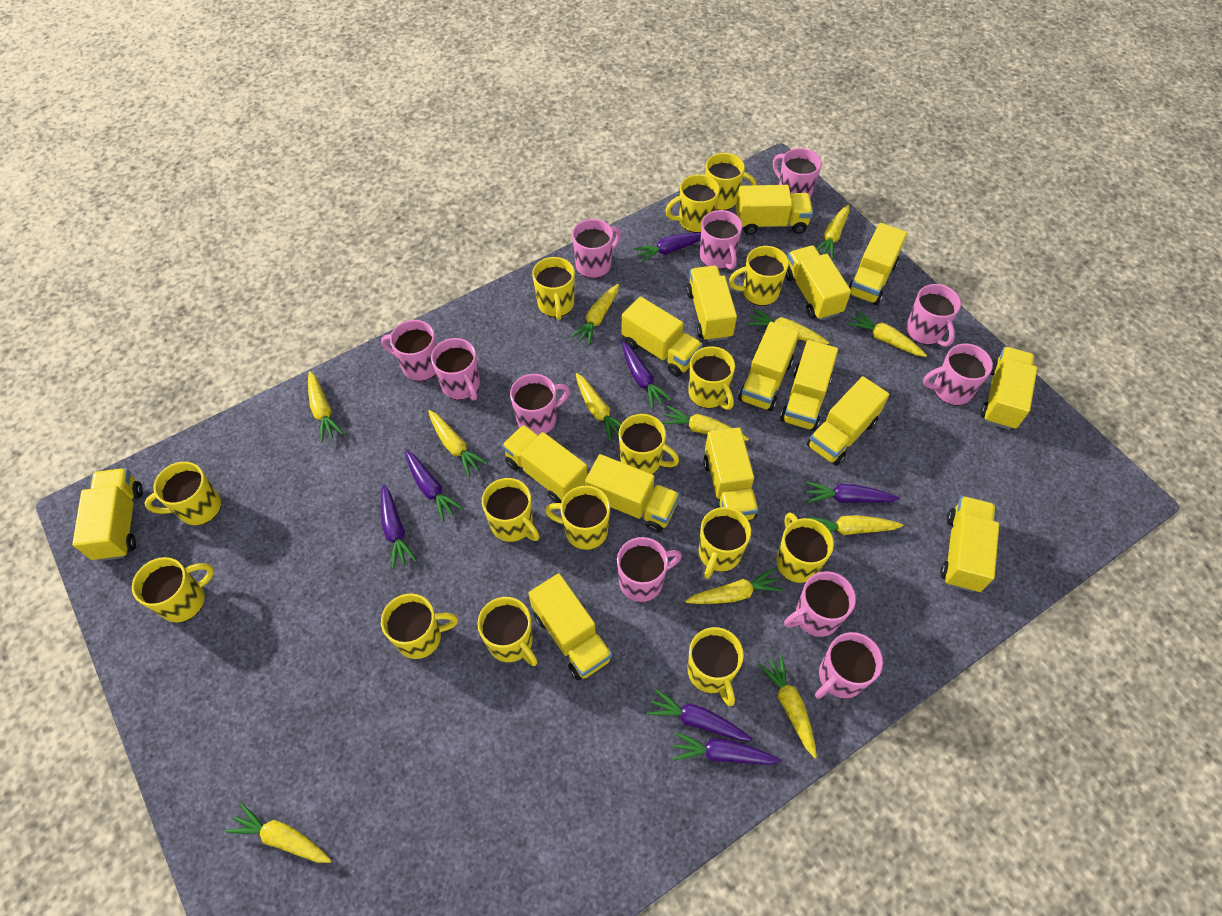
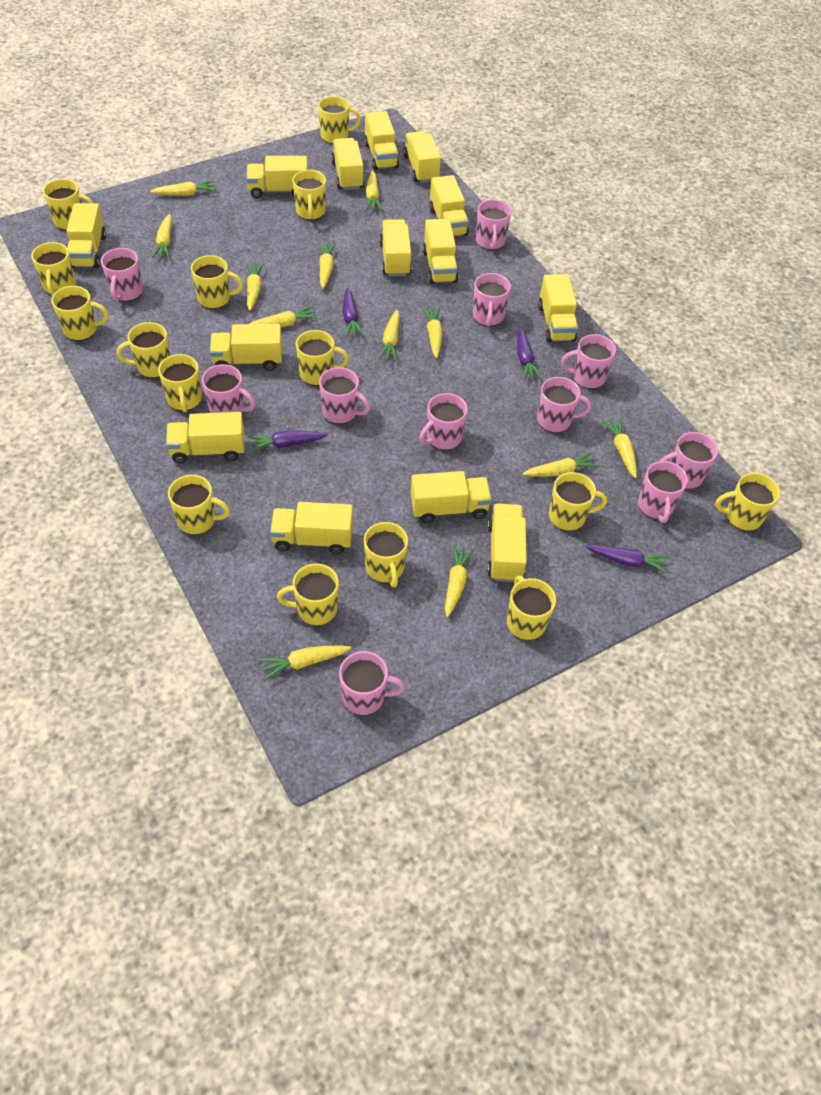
purple carrot: [381,484,417,569] [405,450,463,522] [622,341,672,409] [634,232,701,263] [647,689,752,741] [672,732,781,765] [806,481,900,503] = 7 -> [248,430,327,452] [343,288,364,337] [517,328,542,380] [586,544,670,574] = 4
yellow truck: [72,468,143,561] [502,425,588,503] [528,573,612,680] [585,454,679,533] [621,296,703,377] [686,265,737,342] [703,427,758,520] [736,185,813,235] [738,322,800,411] [780,340,838,431] [785,245,851,320] [807,376,889,466] [848,223,907,305] [941,496,999,592] [981,347,1037,430] = 15 -> [67,203,106,268] [166,412,244,463] [210,324,282,371] [246,156,308,198] [270,502,353,554] [331,138,364,190] [364,111,399,170] [379,219,412,277] [403,131,441,183] [411,471,492,523] [423,219,458,284] [429,175,469,236] [487,503,527,582] [538,274,578,342] = 14

